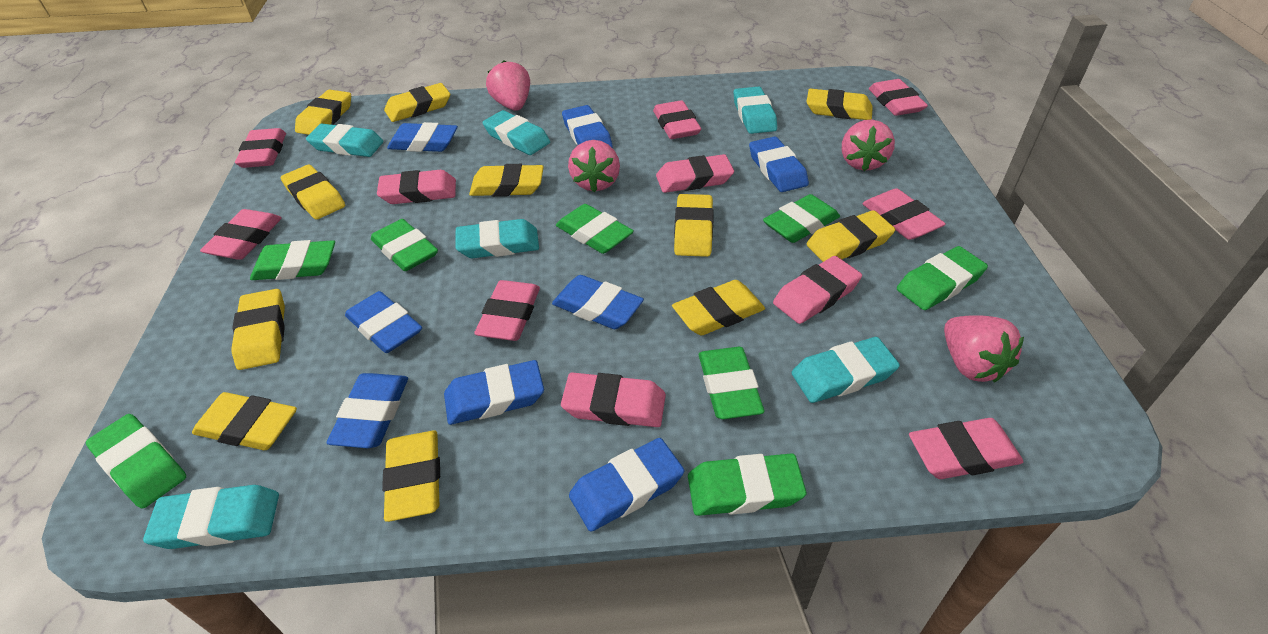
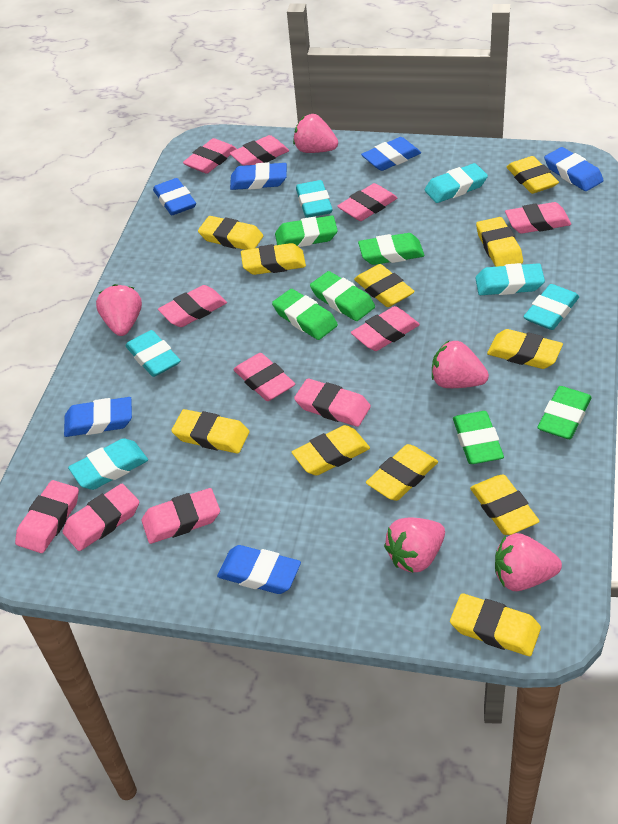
blue eraser: [327,373,408,448] [345,291,422,353] [387,122,458,152] [444,360,544,425] [552,275,644,329] [562,105,613,147] [569,438,684,532] [749,136,809,192] = 8 -> [64,397,132,437] [153,178,196,215] [217,545,301,594] [230,162,287,190] [361,137,421,171] [544,147,604,191] = 6
green eraser: [86,414,186,509] [250,240,335,280] [371,219,438,271] [556,204,634,254] [688,454,806,516] [699,347,764,419] [763,194,840,243] [897,246,988,310] = 8 -> [272,289,338,340] [275,216,338,247] [310,271,375,321] [358,233,424,265] [453,411,504,464] [538,386,592,439] = 6
pink strawberry: [486,60,530,111] [568,140,620,192] [842,120,895,171] [944,315,1024,382] = 4 -> [96,284,142,336] [293,114,338,153] [384,518,445,573] [432,341,489,388] [495,533,562,591] = 5

